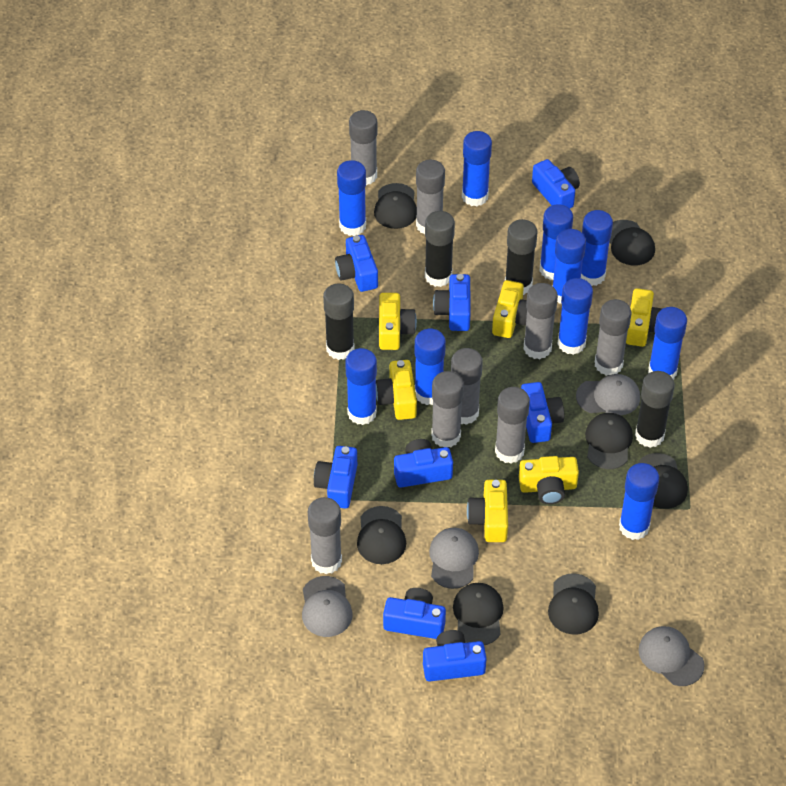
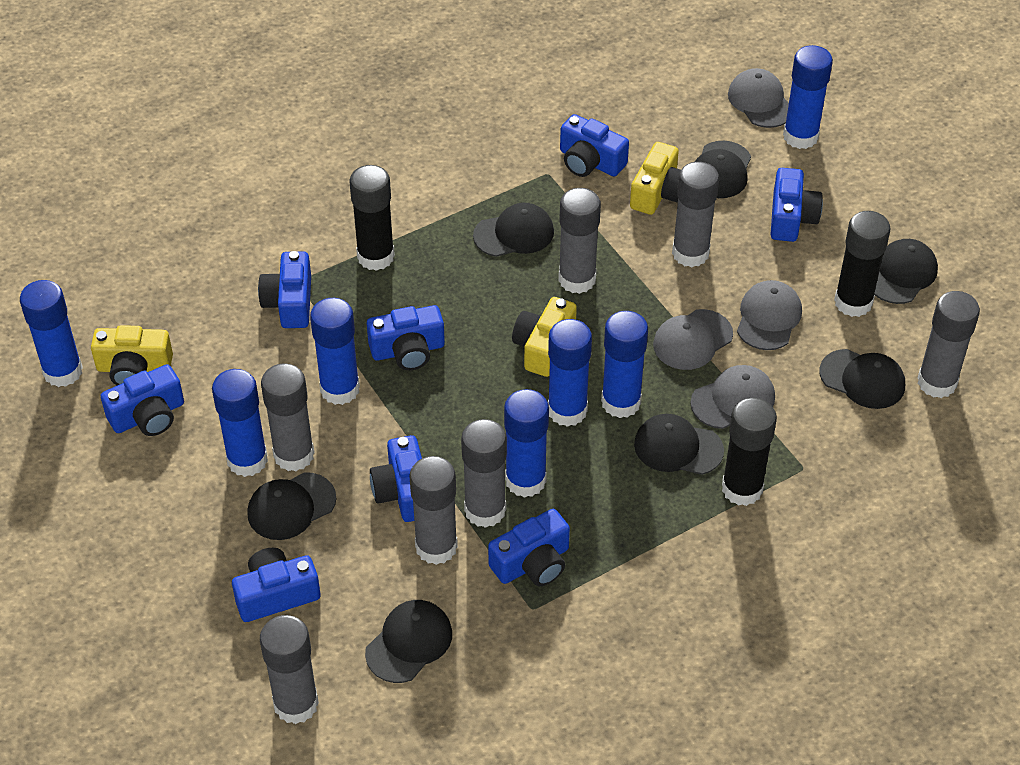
black glue stick: [323,284,355,360] [425,211,455,287] [505,219,538,295] [635,371,675,448] = 4 -> [350,165,395,271] [722,398,777,506] [834,211,890,317] = 3
blue glue stick: [337,160,366,236] [345,348,377,425] [415,329,446,405] [462,131,492,207] [540,204,573,280] [552,229,586,303] [558,278,593,355] [581,210,613,286] [619,463,659,540] [648,307,687,380] = 10 -> [20,280,83,387] [212,369,268,477] [310,298,360,405] [504,389,549,498] [548,319,592,427] [601,311,648,418] [783,45,833,149] = 7
grey glue stick: [308,497,342,574] [349,110,378,186] [416,160,445,234] [431,371,464,447] [451,348,483,425] [495,387,530,463] [523,283,558,359] [595,299,632,376] = 8 -> [260,615,319,724] [261,364,314,471] [409,456,458,565] [461,419,507,528] [558,188,601,294] [672,162,719,267] [918,291,980,398] = 7
yellow camera: [376,360,417,420] [379,293,417,350] [467,480,508,542] [492,280,527,338] [519,456,579,504] [626,288,663,347] = 6 -> [91,325,173,385] [512,297,577,377] [630,142,681,215] = 3

